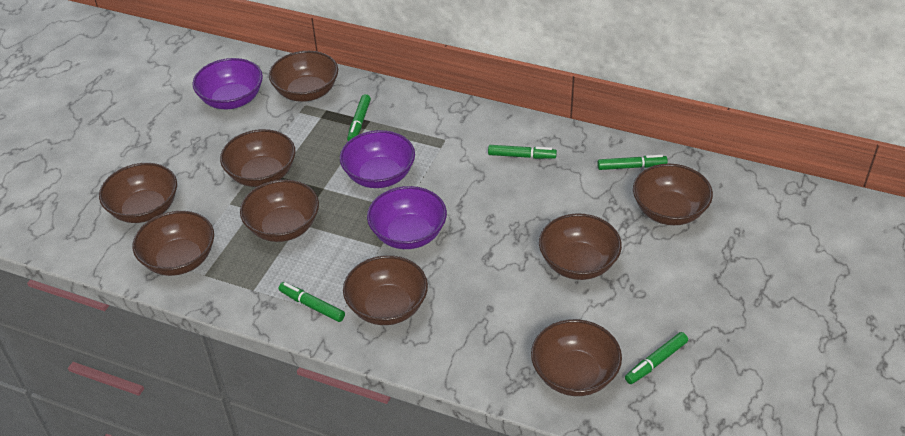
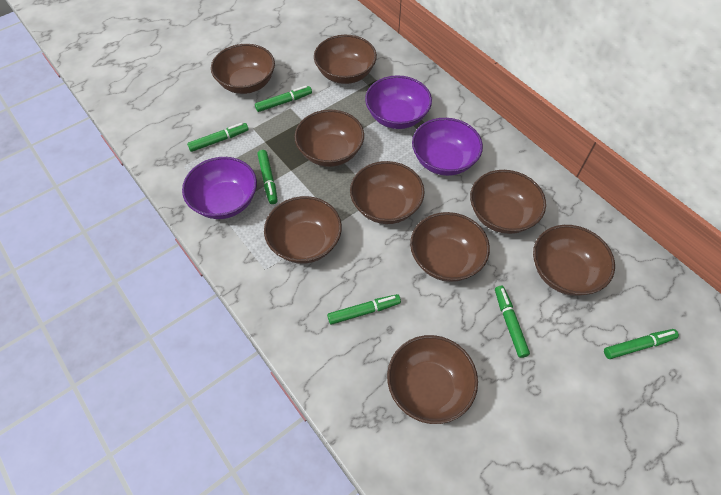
green marker: [279,282,345,322] [347,94,371,141] [488,145,557,159] [597,155,668,170] [625,332,688,384] = 5 -> [187,123,249,152] [255,86,312,112] [257,150,278,204] [327,294,401,325] [495,285,530,358] [604,329,679,359] = 6

